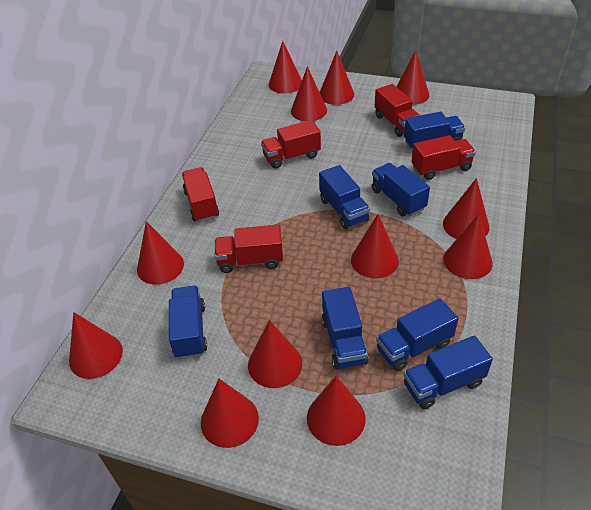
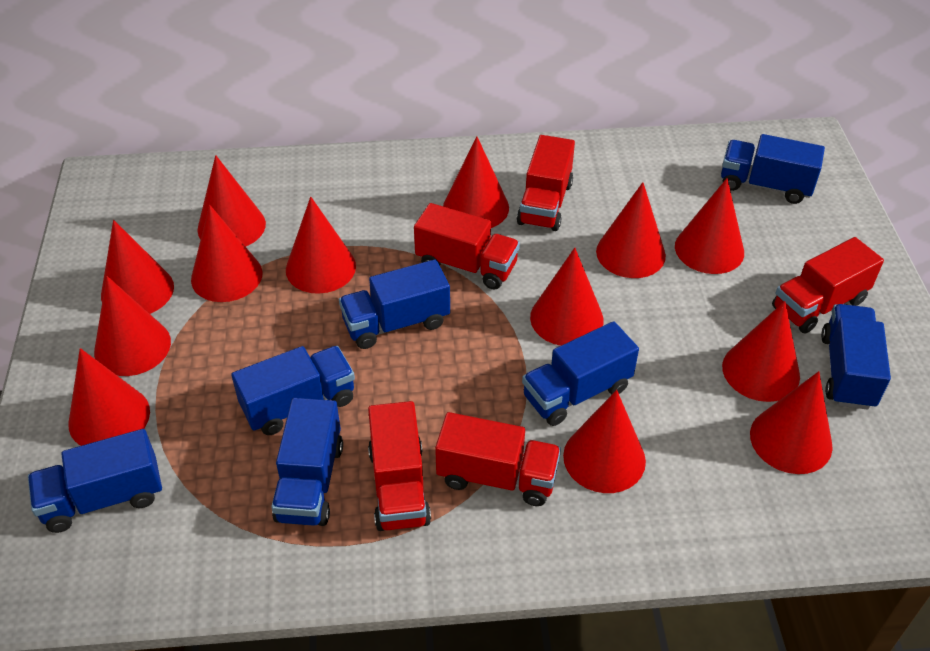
red cone: [69,312,123,379] [137,221,184,285] [201,379,259,448] [248,320,302,388] [269,41,302,94] [291,66,327,121] [307,376,366,446] [320,51,354,105] [351,214,399,278] [396,50,429,105] [443,178,490,239] [443,214,493,279] = 12 -> [69,348,150,446] [94,276,171,376] [101,220,174,314] [191,205,262,302] [198,155,266,247] [286,197,356,294] [443,137,509,228] [530,248,604,346] [563,390,646,493] [596,182,666,278] [675,178,744,274] [722,301,800,402] [750,371,833,474] = 13

